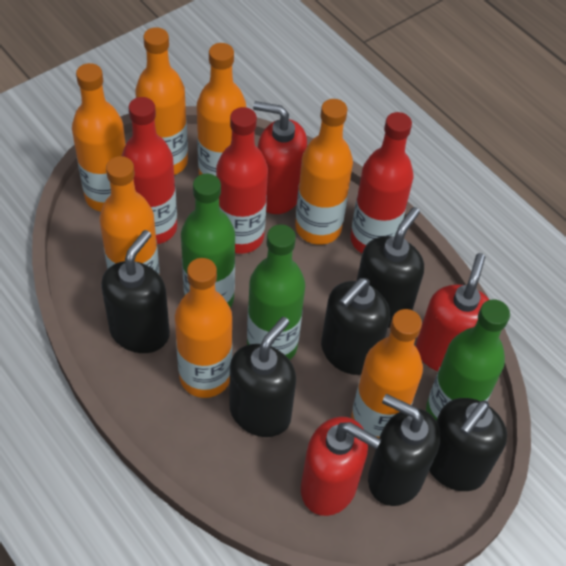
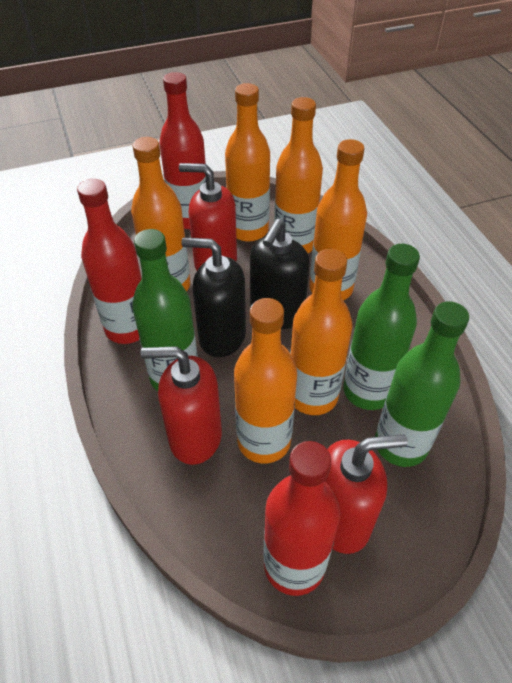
black soap dispenser: [101,230,170,353] [229,317,296,437] [321,278,390,375] [357,207,424,328] [368,394,440,506] [429,398,507,491] = 6 -> [181,237,246,357] [250,219,310,329] = 2
orange bottle: [72,63,126,212] [100,156,160,275] [135,27,188,175] [175,258,232,398] [197,43,246,176] [295,99,353,245] [351,309,423,438] = 7 -> [131,137,190,292] [225,83,270,242] [234,298,297,463] [274,97,323,253] [290,249,353,415] [309,139,367,300] = 6

